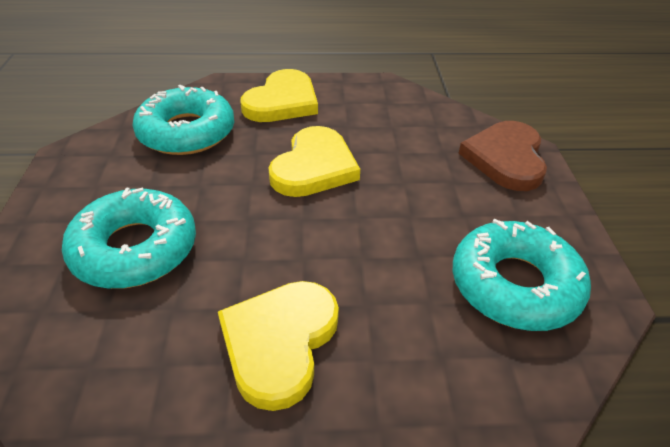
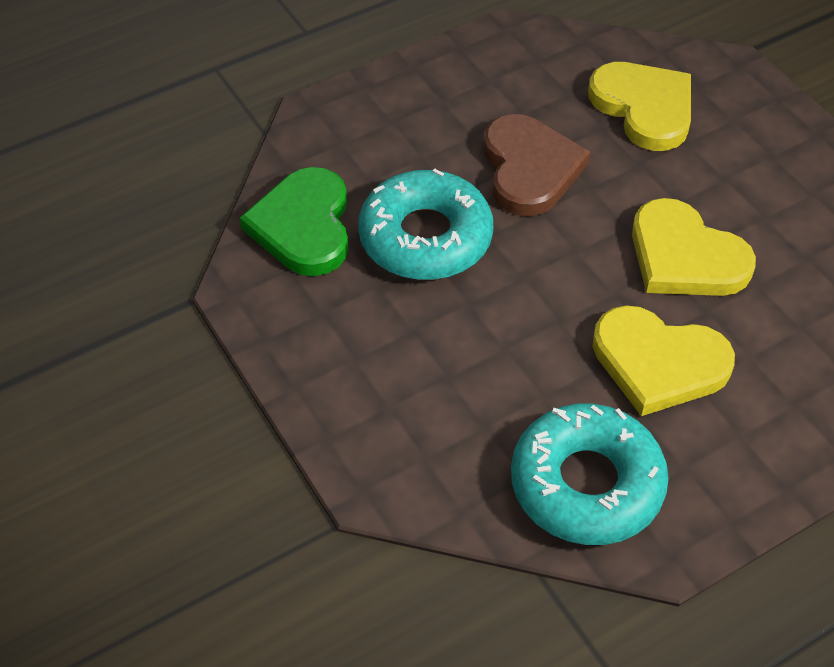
green heart: none = 0 -> [240,167,349,276] = 1
turquoise donut: [62,187,196,289] [132,85,234,155] [453,219,591,331] = 3 -> [358,169,493,280] [511,403,669,545] = 2

